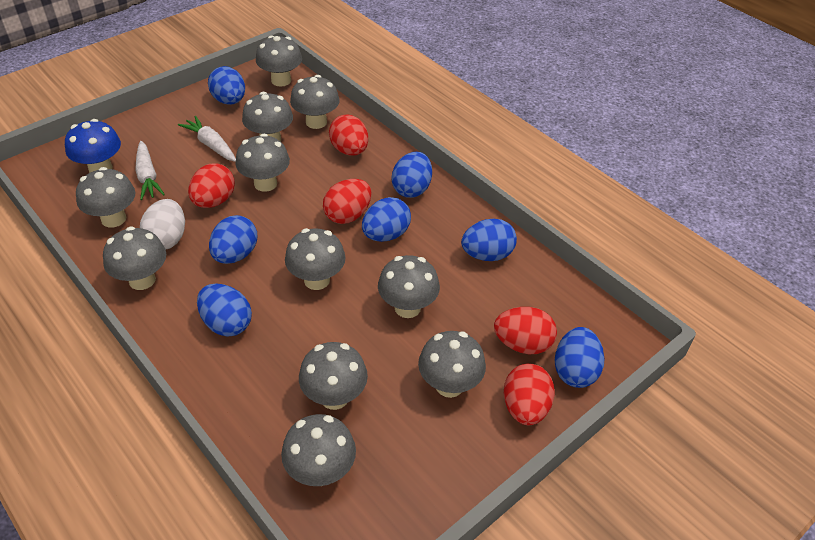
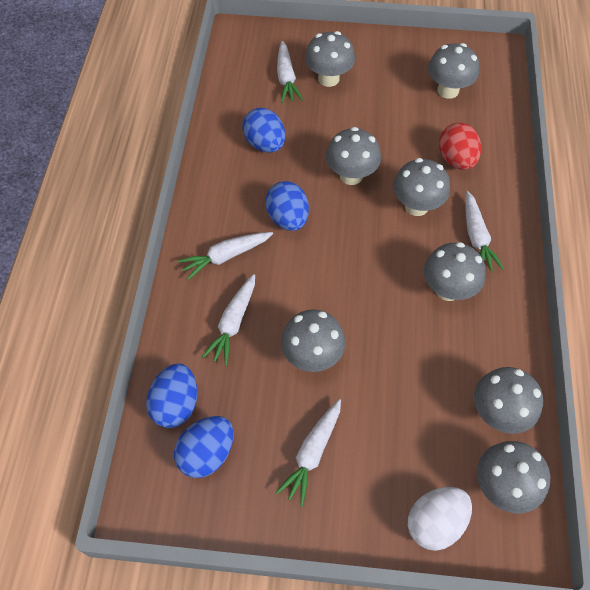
blue egg: [197,284,252,337] [208,66,245,105] [209,215,257,264] [362,197,411,242] [392,152,432,198] [461,219,517,261] [554,327,605,388] = 7 -> [146,363,197,428] [174,416,233,478] [242,108,285,153] [265,181,309,231] = 4
blue mushroom: [65,119,121,173] = 1 -> none = 0
grey mushroom: [76,167,135,227] [103,226,166,290] [235,134,290,192] [242,92,293,142] [256,35,302,87] [281,414,356,486] [285,228,346,290] [290,75,340,129] [299,342,368,410] [378,255,440,318] [418,331,486,398] = 11 -> [281,310,345,372] [305,31,355,87] [326,127,381,185] [393,158,450,216] [424,242,486,301] [428,43,479,99] [474,367,543,434] [477,441,551,513] = 8
red egg: [188,163,235,208] [323,179,372,224] [329,115,368,156] [494,307,557,354] [504,364,554,425] = 5 -> [439,123,481,170] = 1
white carrot: [135,141,165,200] [178,116,236,162] = 2 -> [178,232,273,280] [202,274,255,366] [276,399,341,507] [277,41,303,103] [465,191,504,272] = 5

